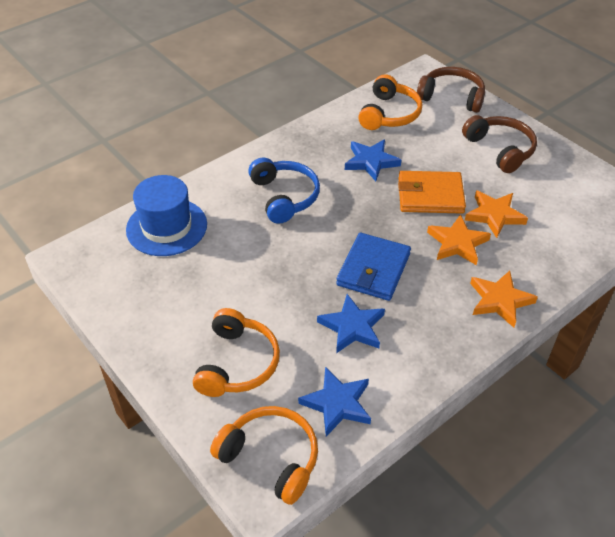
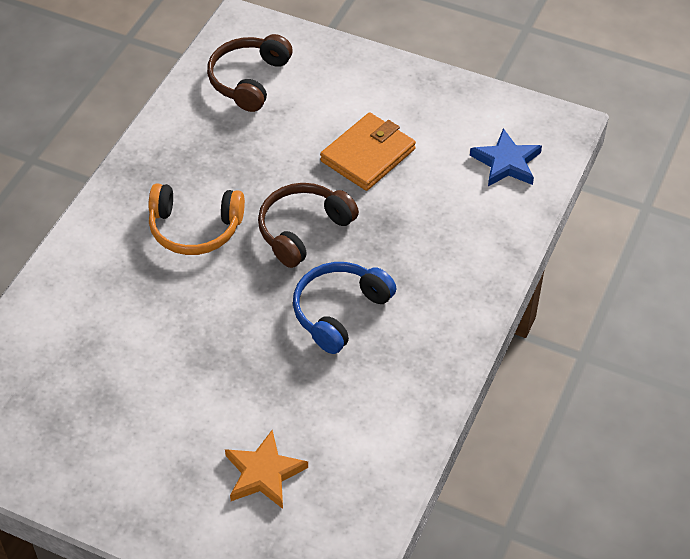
blue hat: [126,175,207,256] = 1 -> none = 0
blue star: [298,367,371,436] [317,294,385,353] [345,139,401,181] = 3 -> [470,128,542,186] = 1
blue wallet: [336,233,411,301] = 1 -> none = 0
orange headphones: [193,308,280,397] [210,406,318,505] [358,74,422,130] = 3 -> [149,183,245,255] = 1
orange star: [427,214,491,265] [465,191,528,238] [470,271,538,328] = 3 -> [225,430,308,509] = 1

